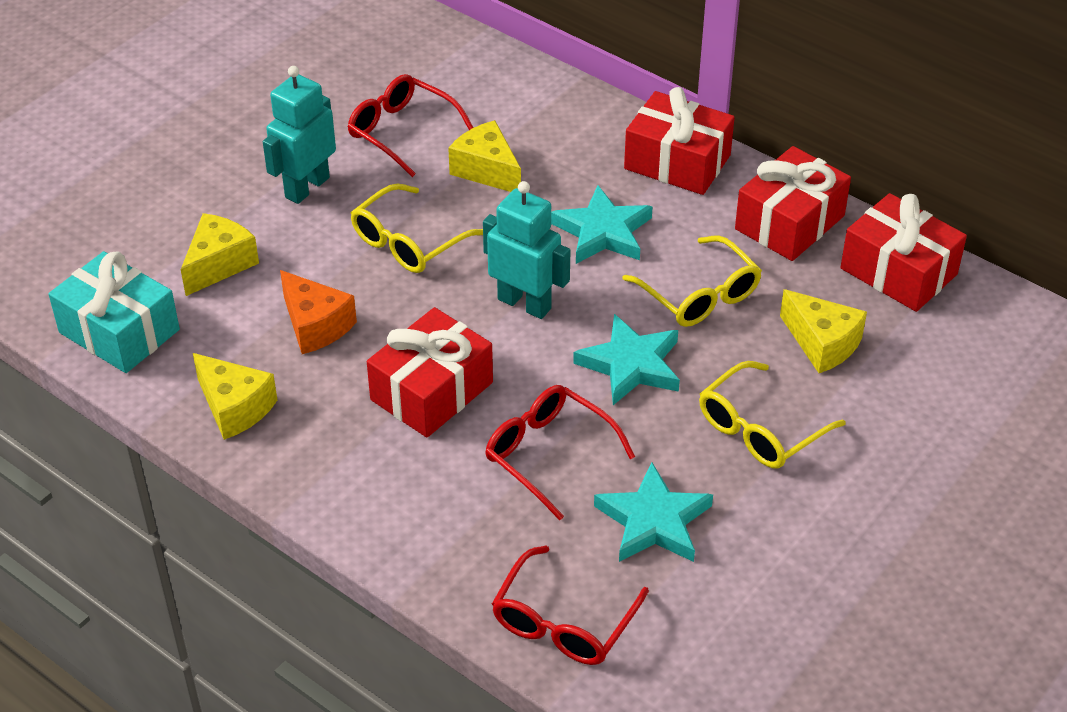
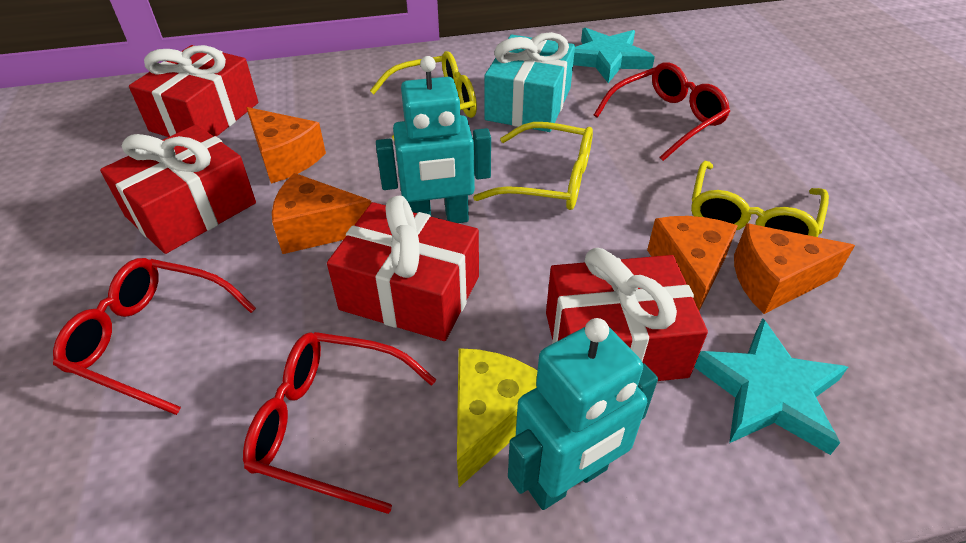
orange cheese: [280,270,357,354] = 1 -> [246,107,326,184] [272,173,372,254] [647,216,738,311] [734,223,855,314] = 4
turquoise star: [551,185,653,264] [573,314,680,405] [594,462,713,562] = 3 -> [573,28,655,83] [694,318,848,455] = 2
yellow cheese: [181,213,259,296] [193,353,277,440] [448,120,521,192] [780,289,867,373] = 4 -> [457,348,537,487] = 1

